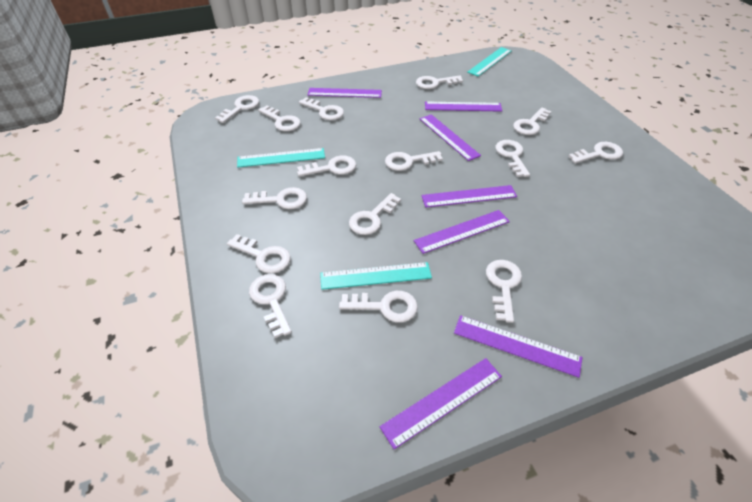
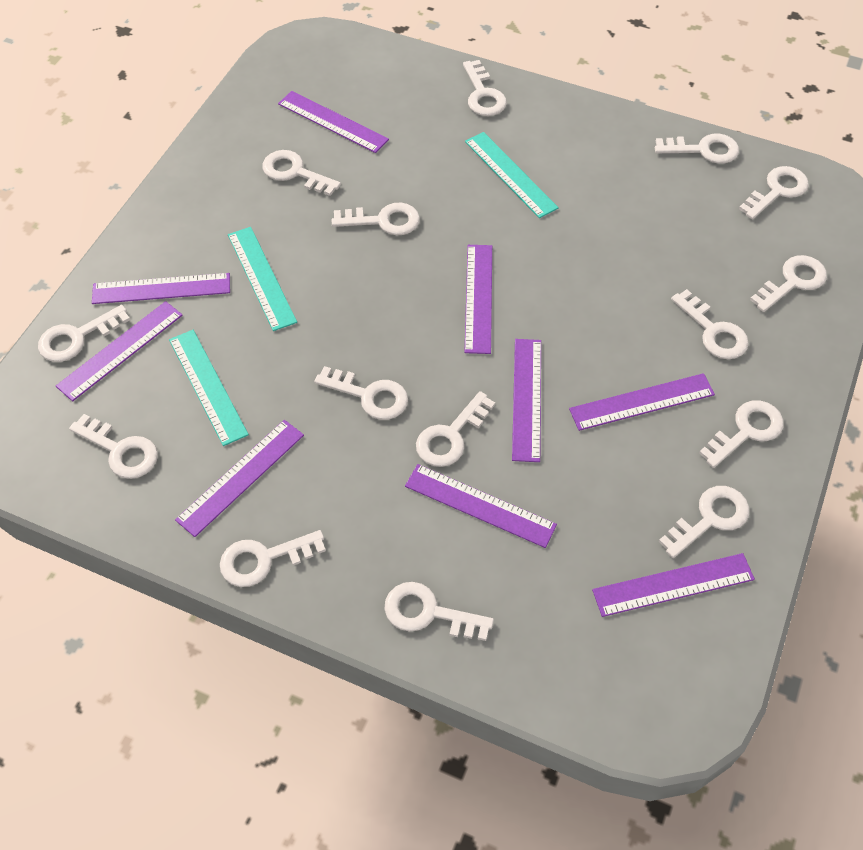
purple ruler: [308,88,382,98] [380,358,502,449] [414,210,510,254] [420,114,481,161] [421,185,517,208] [425,102,502,112] [454,315,582,378] = 7 -> [56,301,183,401] [92,273,230,304] [175,420,304,537] [278,91,389,153] [405,464,557,548] [464,245,492,354] [512,339,541,462] [569,373,715,431] [592,553,755,617] = 9

